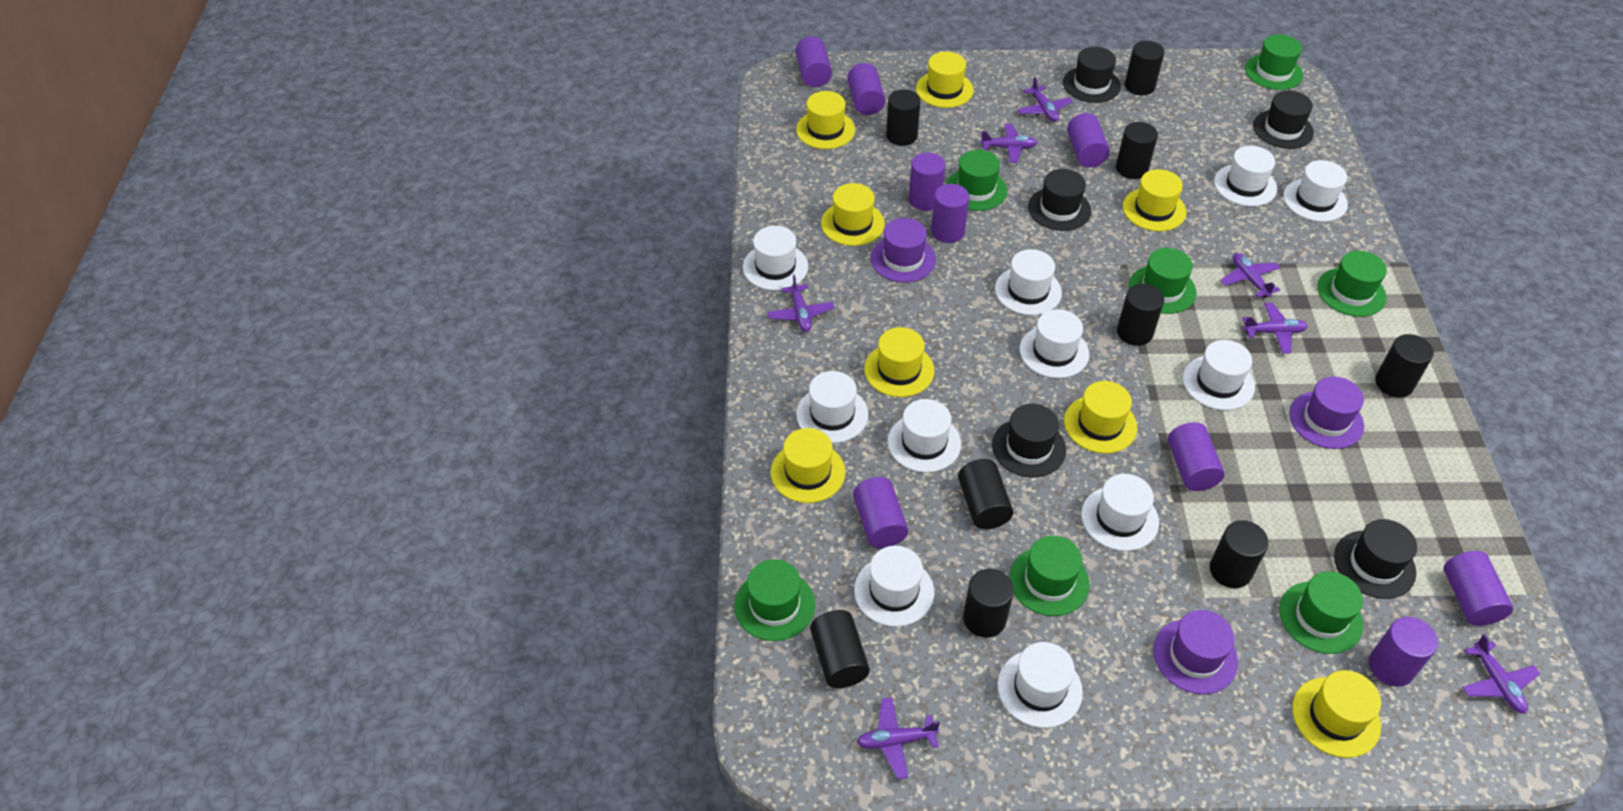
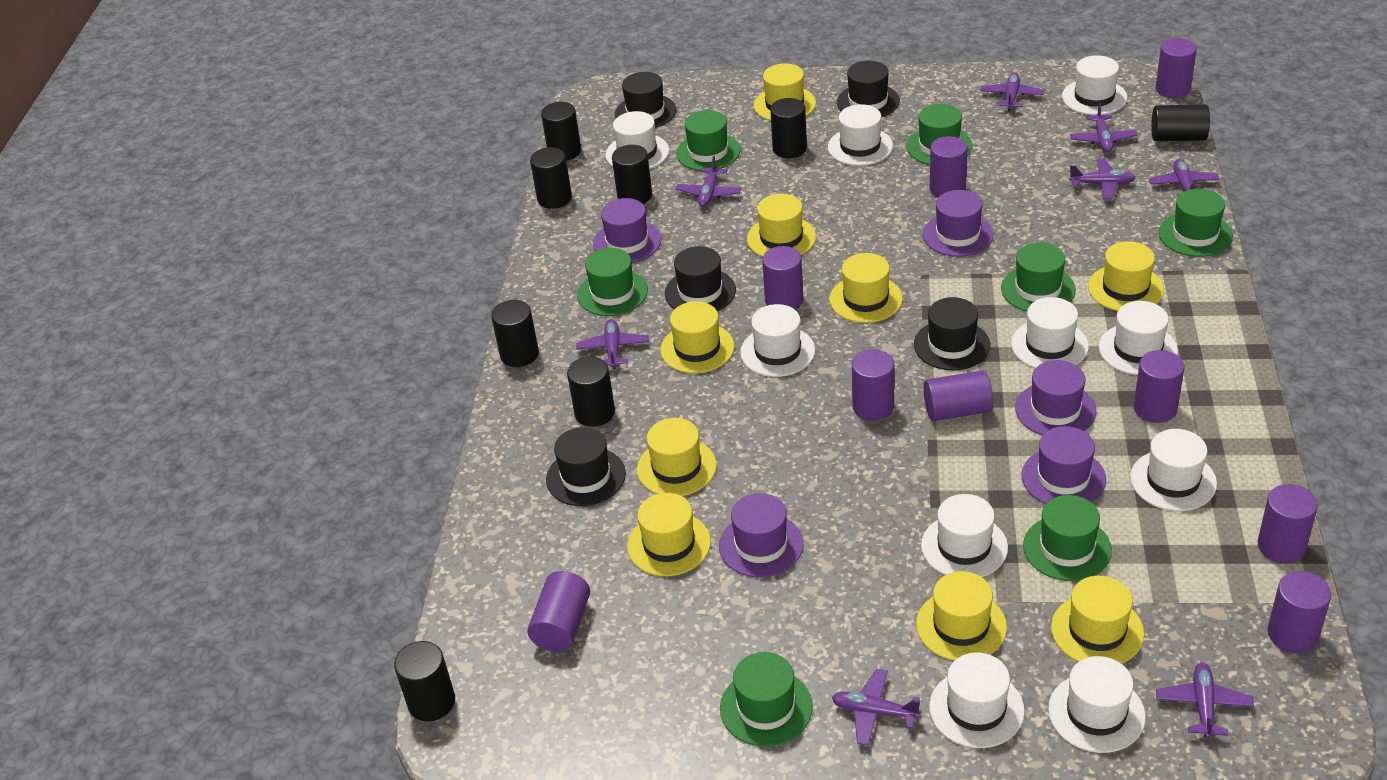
black cylinder: [810,610,870,688] [886,89,921,146] [958,459,1013,529] [963,569,1014,638] [1116,122,1158,179] [1117,284,1164,346] [1125,41,1164,95] [1210,520,1269,588] [1375,334,1434,398] = 9 -> [394,641,455,721] [491,300,539,367] [530,147,572,209] [541,102,581,161] [567,357,615,427] [612,145,652,204] [770,98,807,158] [1151,104,1210,141] = 8
purple hat: [871,218,936,282] [1153,610,1238,694] [1289,376,1364,449] = 3 -> [593,198,661,263] [719,493,803,578] [923,190,994,257] [1015,360,1097,435] [1021,426,1106,504] = 5
purple plane: [767,274,834,332] [857,697,940,779] [980,124,1038,163] [1017,77,1073,122] [1220,253,1280,298] [1243,303,1308,354] [1462,634,1540,714] = 7 -> [576,319,649,369] [676,156,741,207] [832,669,920,746] [980,73,1044,111] [1069,159,1136,200] [1070,103,1137,152] [1149,159,1220,196] [1156,662,1254,739] = 8
white hat: [743,226,808,291] [796,371,868,443] [854,546,934,627] [888,399,961,473] [995,249,1062,315] [998,642,1083,728] [1020,309,1089,378] [1081,474,1159,551] [1183,340,1255,410] [1214,146,1277,206] [1283,160,1348,222] = 11 -> [605,111,669,169] [740,304,815,377] [828,104,893,166] [921,494,1008,577] [929,653,1025,748] [1011,297,1089,368] [1048,656,1146,753] [1062,55,1127,115] [1099,301,1178,375] [1130,429,1217,511] = 10
yellow hat: [771,428,845,503] [796,91,855,149] [821,183,885,246] [864,327,935,397] [916,52,974,108] [1064,381,1137,454] [1123,169,1187,231] [1292,670,1381,758] = 8 -> [627,493,711,576] [637,418,717,496] [660,301,734,373] [747,194,816,257] [754,63,816,121] [829,253,903,323] [916,571,1007,661] [1051,576,1144,664] [1088,241,1164,311] = 9

